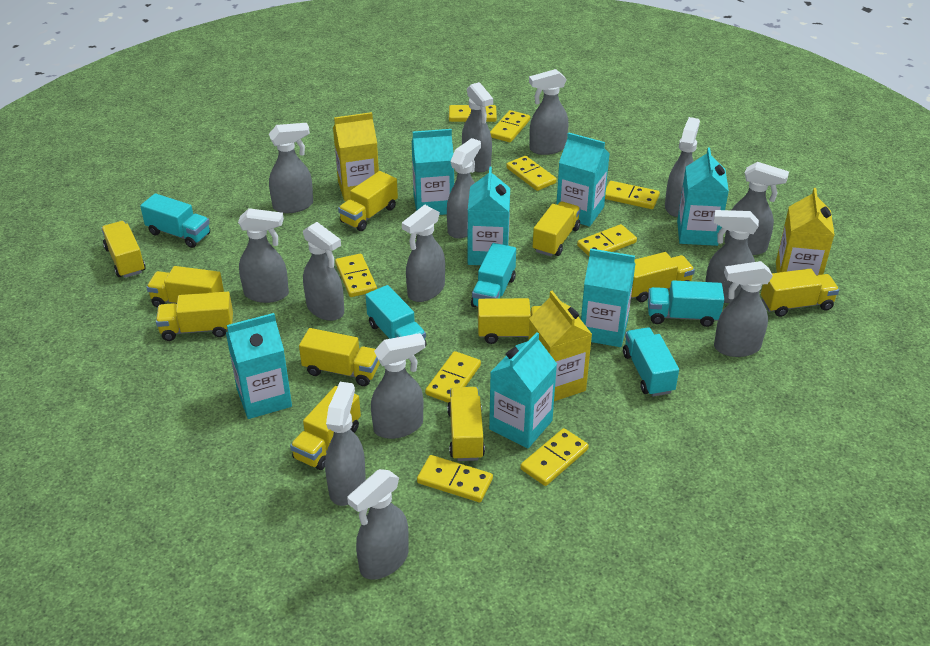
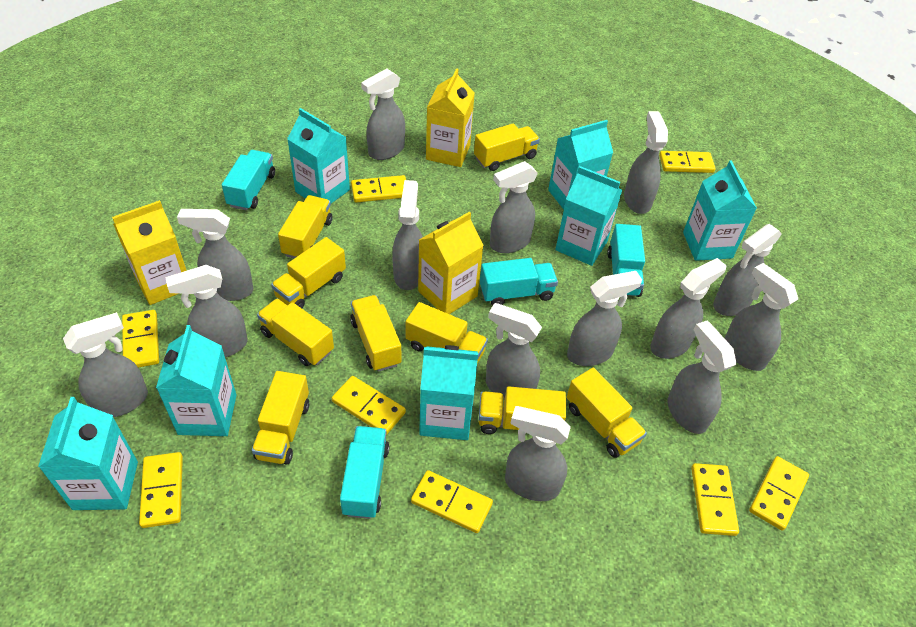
turquoise truck: [140,193,210,248] [366,285,426,346] [471,243,516,307] [623,327,679,397] [648,280,724,327] = 5 -> [222,150,275,210] [340,426,389,519] [480,258,558,306] [607,224,645,297] = 4
yellow domino: [335,254,377,297] [417,455,493,502] [425,351,481,403] [449,105,497,122] [490,110,530,142] [506,156,557,191] [520,428,589,486] [577,224,637,256] [605,181,660,209] = 9 -> [122,310,159,368] [139,452,183,528] [332,376,406,435] [351,175,406,203] [411,470,493,533] [659,151,715,173] [691,463,739,536] [749,456,809,531] = 8
yellow truck: [101,221,146,278] [146,266,224,308] [156,292,233,341] [290,386,361,470] [299,328,380,386] [338,171,398,231] [447,387,485,461] [478,298,541,344] [533,201,581,256] [631,252,695,302] [761,269,839,317] = 11 -> [252,371,309,465] [257,299,334,366] [271,237,346,308] [278,195,332,258] [350,295,401,372] [406,302,488,364] [474,123,540,171] [479,386,566,434] [567,368,647,458] = 9

